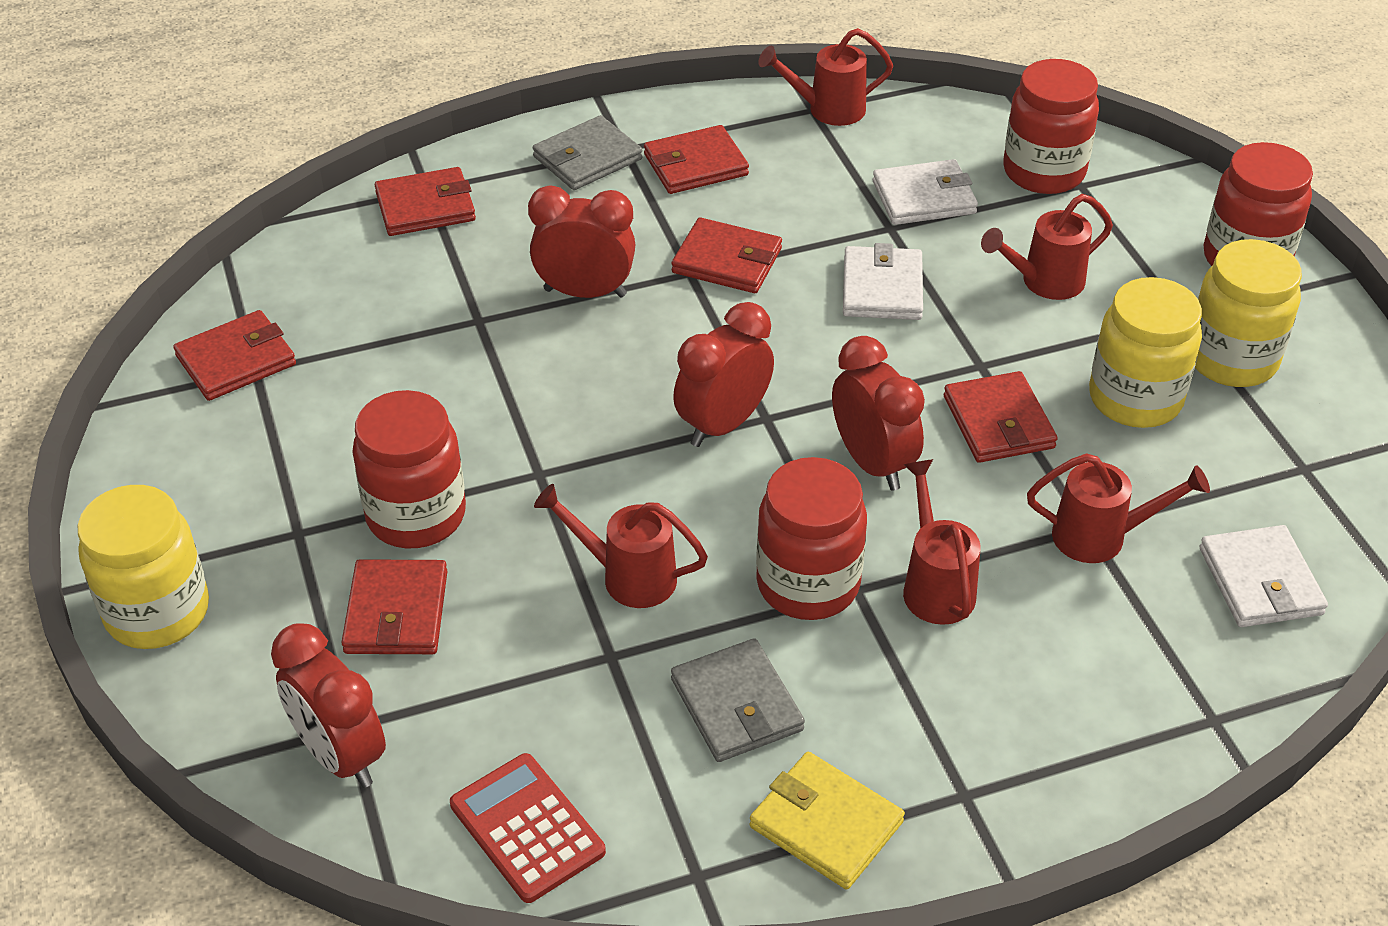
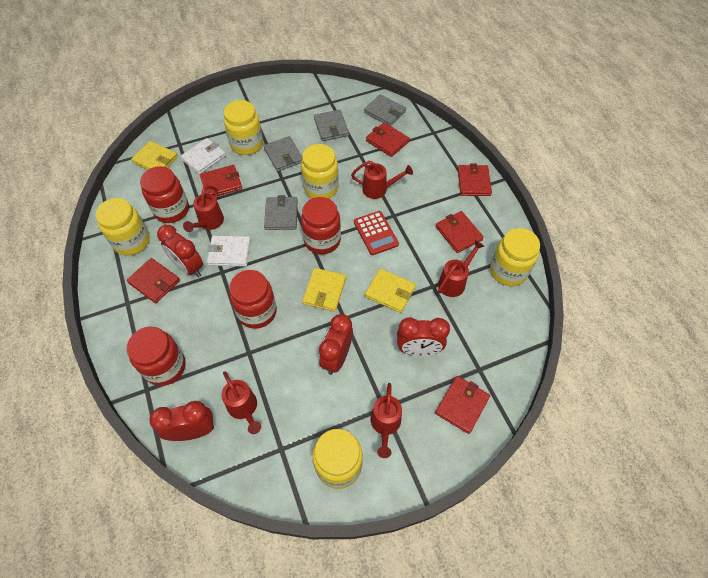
grey wallet: [533,115,643,190] [671,638,805,762] = 2 -> [264,136,302,172] [264,195,298,230] [314,110,349,141] [364,94,406,126] = 4
white wallet: [843,243,923,320] [873,159,978,225] [1200,525,1328,627] = 3 -> [180,138,226,174] [207,236,251,267] = 2
yellow jar: [78,485,209,649] [1089,277,1202,428] [1195,239,1302,387] = 3 -> [95,198,150,256] [224,100,263,155] [301,144,339,199] [313,429,363,489] [490,228,540,286] = 5
yellow wallet: [750,752,905,890] = 1 -> [131,141,178,170] [302,268,346,311] [365,269,416,313] = 3

